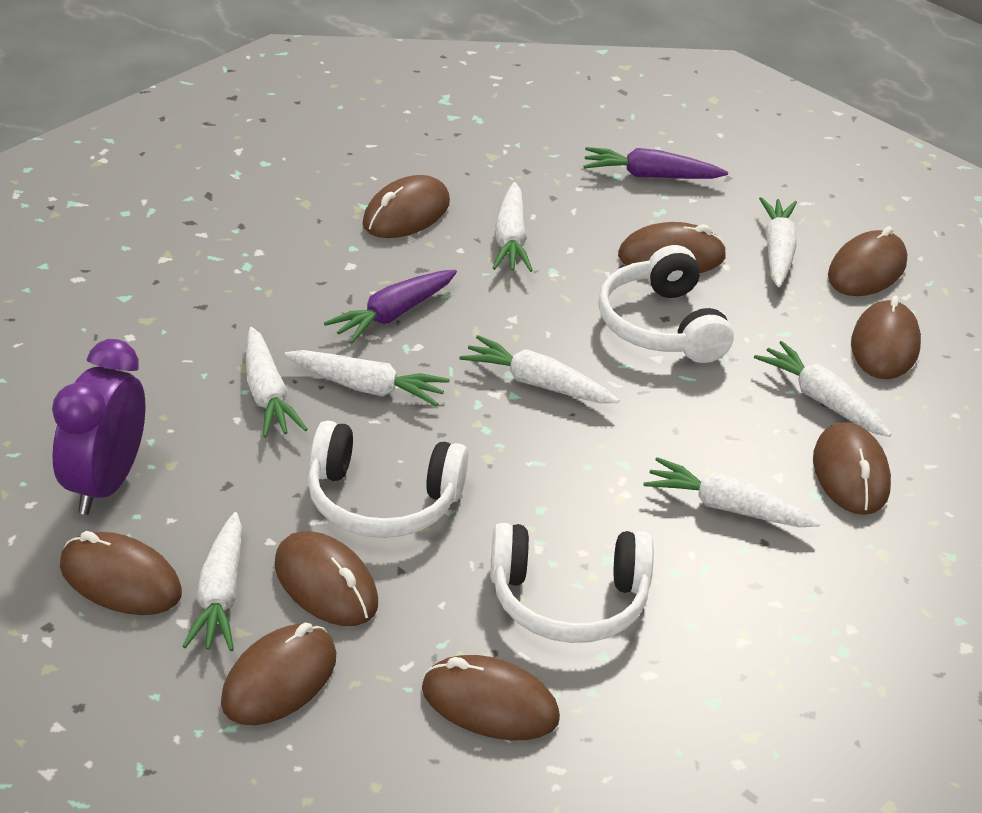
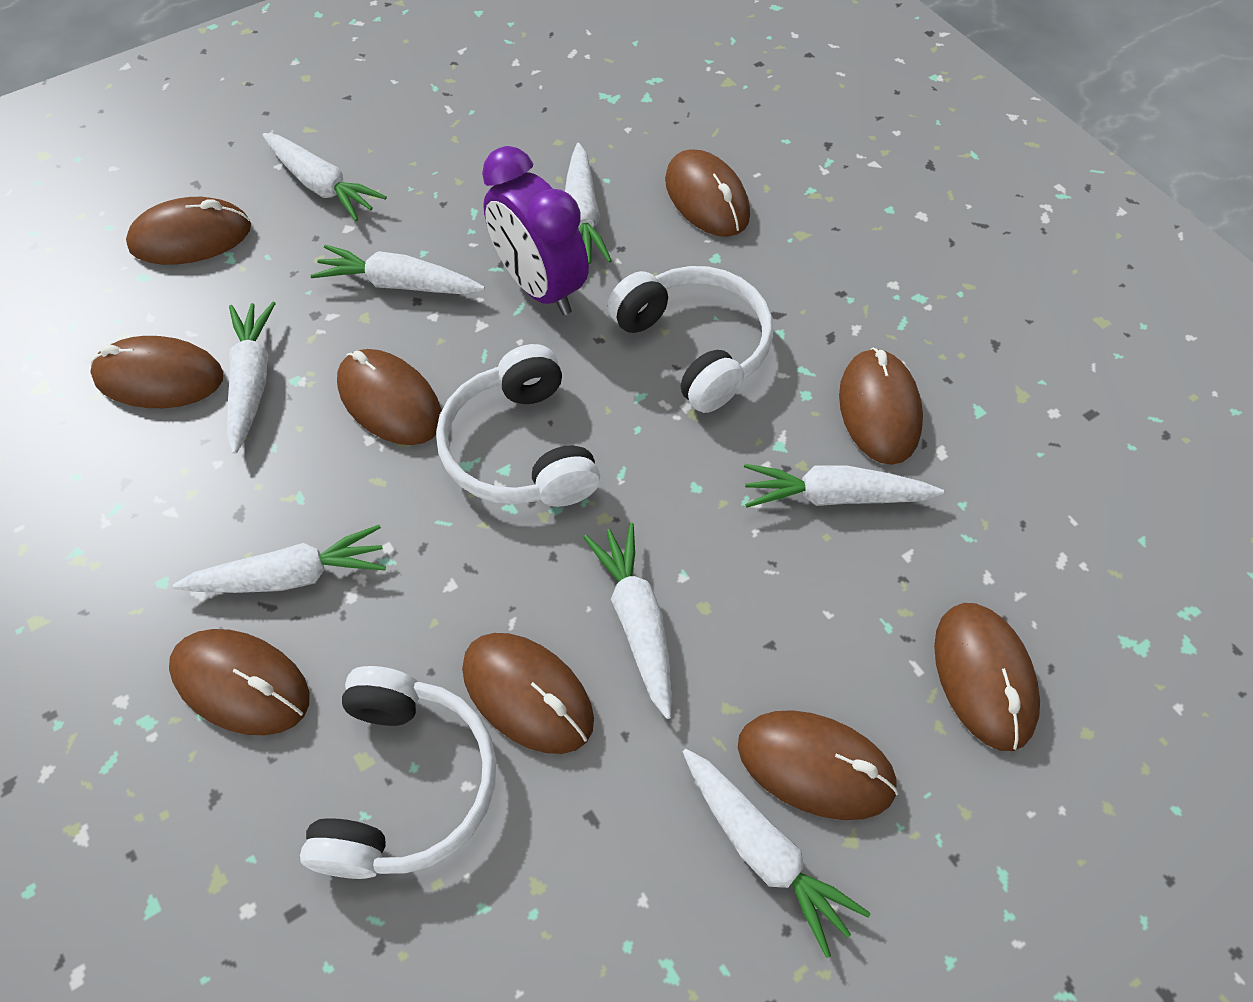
purple carrot: [324,270,457,344] [583,147,728,179] = 2 -> none = 0

